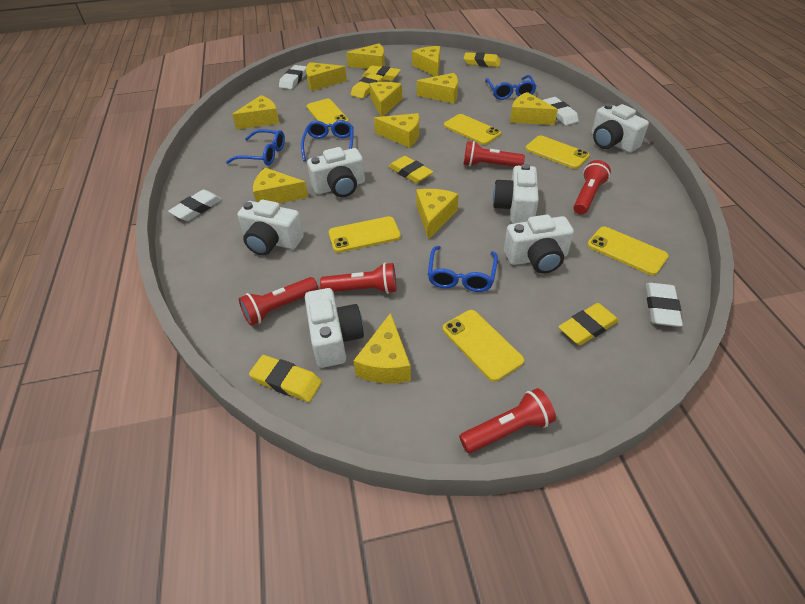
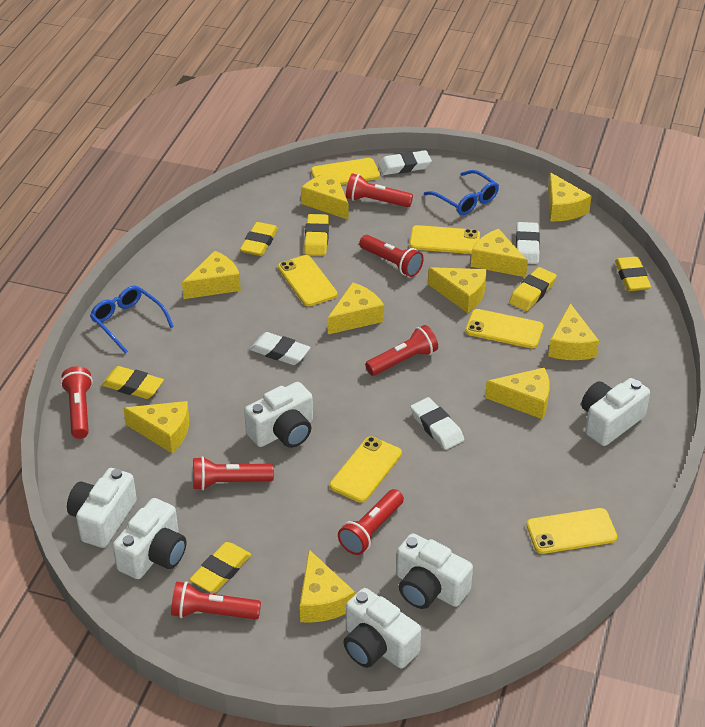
blue glasses: [226,129,285,165] [301,120,354,161] [428,246,498,292] [485,75,537,100] = 4 -> [90,286,174,354] [424,170,499,215] = 2
red flashlight: [239,277,318,326] [320,262,396,294] [459,388,556,453] [463,141,525,167] [573,160,611,215] = 5 -> [60,366,93,439] [171,581,261,620] [193,456,274,490] [338,489,404,555] [346,173,413,207] [359,235,424,277] [365,325,438,376] = 7
yellow cheese: [232,95,280,130] [253,168,308,203] [306,62,347,91] [346,43,385,69] [354,313,411,383] [369,82,402,117] [374,113,419,148] [412,46,440,76] [416,189,458,239] [417,73,458,103] [510,92,558,125] = 11 -> [123,401,189,453] [182,251,241,299] [300,550,355,623] [301,172,349,220] [328,282,384,334] [428,267,487,313] [471,229,528,277] [485,368,550,419] [548,172,592,221] [548,303,599,360] = 10

